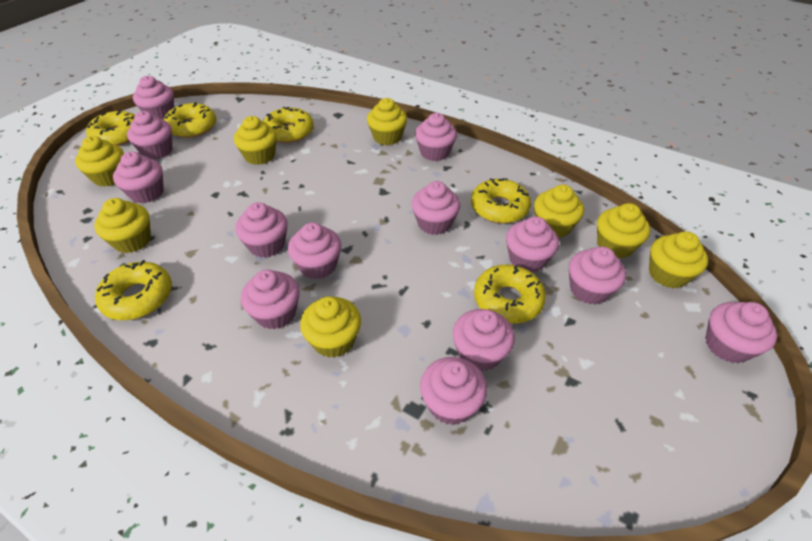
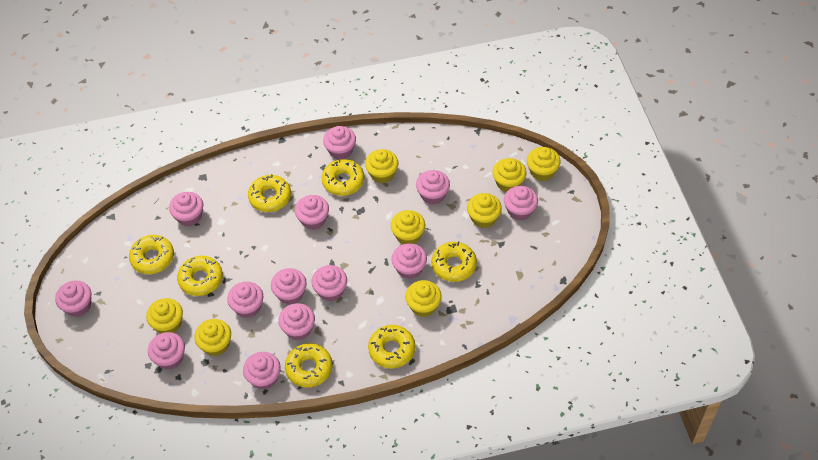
yellow donut: [86,110,135,146] [95,260,172,320] [164,102,216,138] [263,107,314,143] [471,178,531,224] [474,265,546,323] = 6 -> [129,235,174,274] [177,256,223,296] [248,174,291,212] [285,343,332,388] [322,159,364,196] [368,325,415,368] [432,242,477,282] = 7

